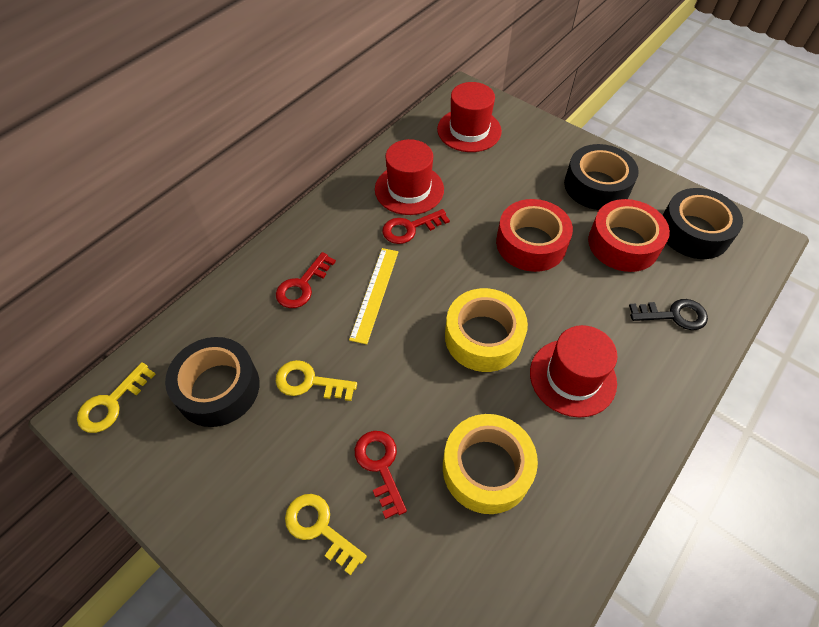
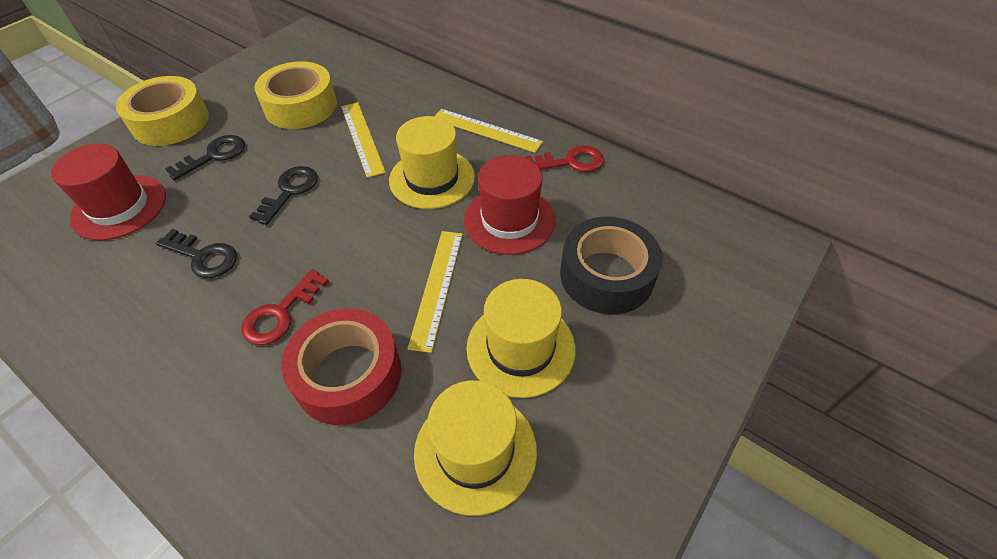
black key: [629,299,708,330] = 1 -> [156,229,237,278] [165,135,245,180] [249,166,318,225] = 3
black tape: [165,337,259,427] [564,144,639,210] [663,188,743,259] = 3 -> [560,217,662,314] = 1
red hat: [375,139,444,215] [437,82,502,152] [530,325,617,418] = 3 -> [51,144,166,240] [464,155,555,255] = 2
red key: [276,252,336,308] [355,431,407,519] [382,209,450,244] = 3 -> [241,269,329,345] [525,145,604,172] = 2
red tape: [496,199,573,272] [588,199,670,272] = 2 -> [281,308,401,425] = 1
yellow hat: none = 0 -> [389,116,475,209] [414,380,537,516] [466,279,576,398] = 3
yellow key: [77,362,155,433] [276,360,357,401] [285,494,367,575] = 3 -> none = 0
yellow ruler: [349,248,398,344] = 1 -> [341,103,386,178] [408,231,463,353] [435,109,543,153] = 3

